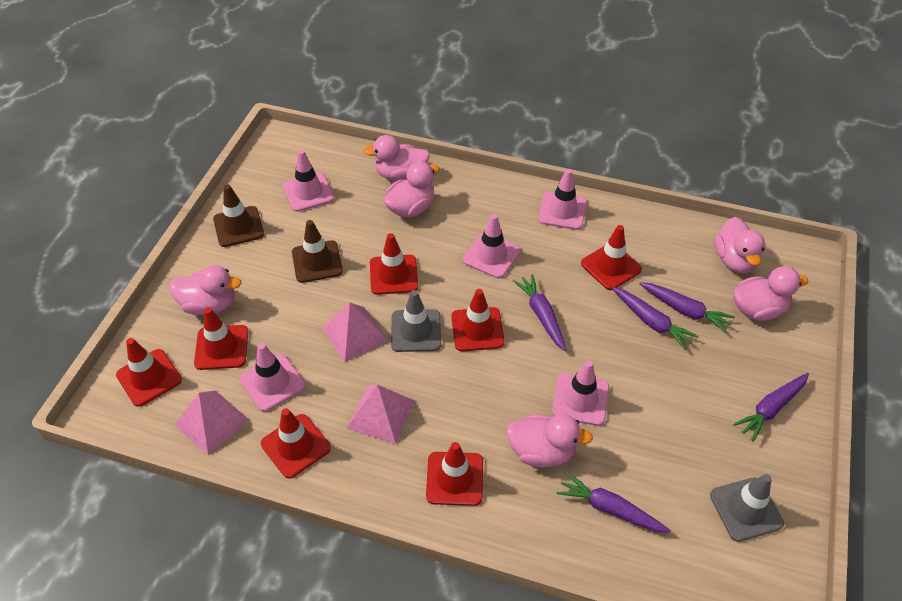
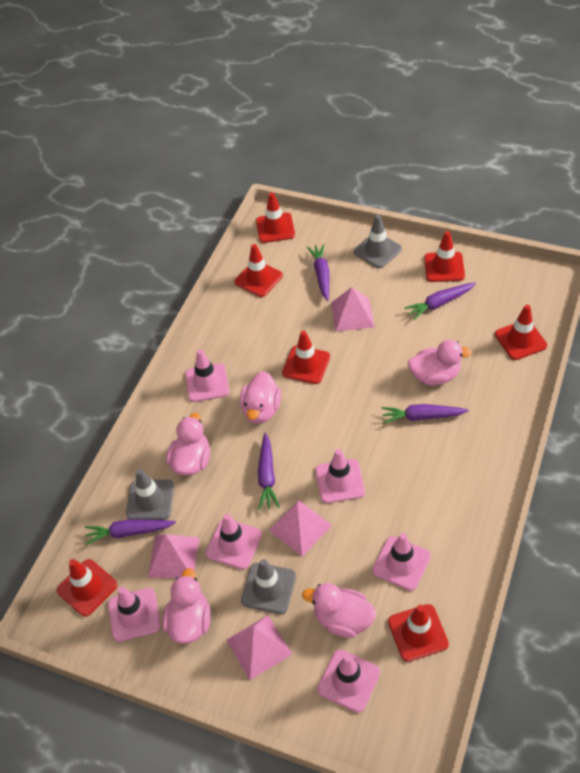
brown traffic cone: [213,185,264,247] [292,220,343,283] = 2 -> none = 0
grey traffic cone: [391,290,441,352] [710,474,784,542] = 2 -> [126,469,174,520] [241,559,296,614] [354,215,402,268] = 3
pink duck: [170,265,242,315] [363,135,430,181] [384,161,440,218] [507,414,593,467] [714,217,765,273] [733,266,808,321] = 6 -> [162,568,211,644] [166,413,210,476] [240,371,281,424] [302,583,376,638] [408,340,472,386] = 5
pink pyramid: [175,391,249,456] [322,303,388,362] [347,385,415,444] = 3 -> [148,534,199,578] [227,615,292,680] [269,500,332,556] [331,287,374,332] = 4
pink traffic cone: [240,343,305,412] [283,150,334,212] [463,214,521,278] [538,169,587,230] [552,360,609,426] = 5 -> [108,587,161,642] [185,349,229,402] [206,514,262,570] [315,449,365,503] [317,649,380,713] [372,533,431,591] = 6

